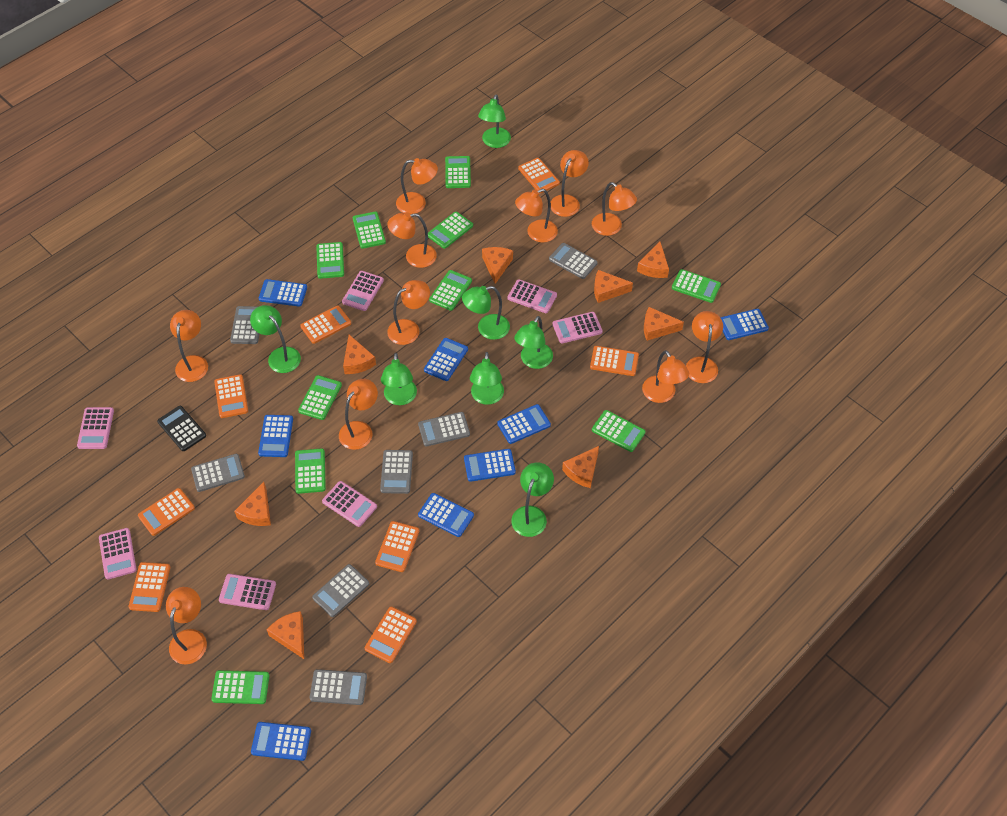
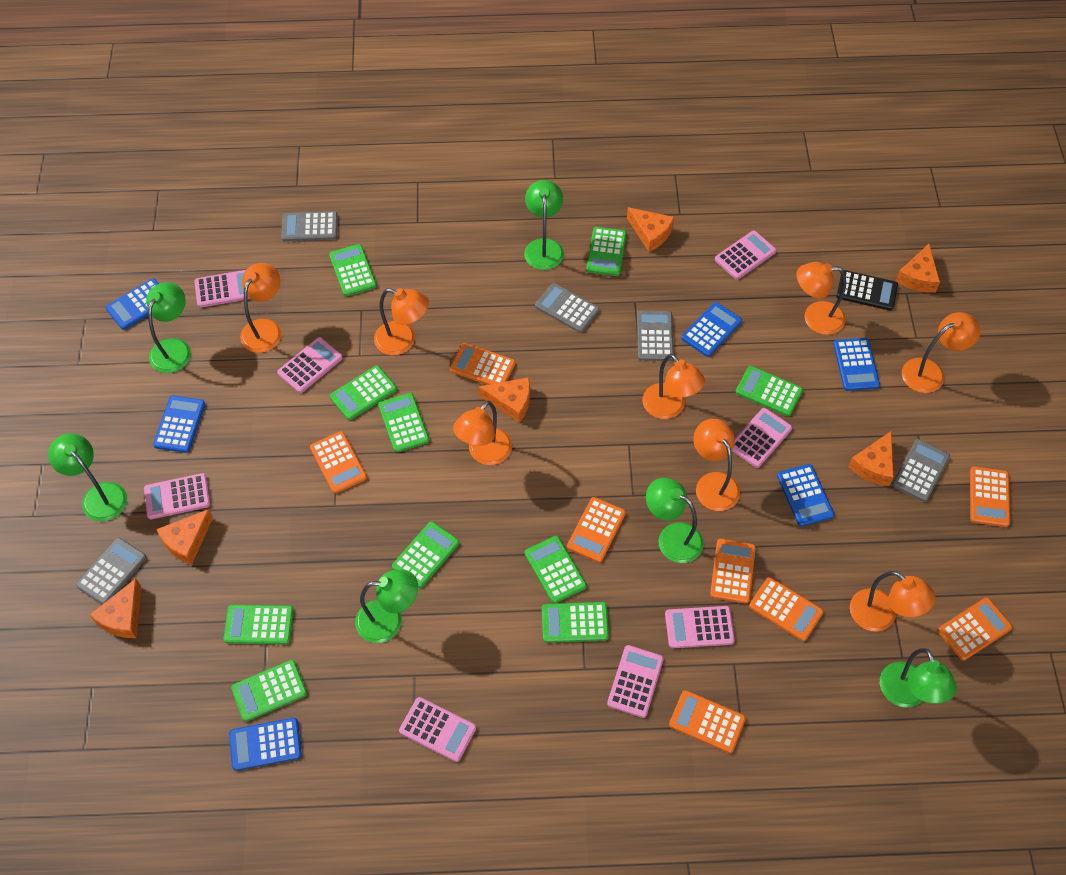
blue calculator: [251,722,311,761] [258,415,293,457] [259,279,307,307] [418,493,474,537] [424,338,468,381] [464,449,516,482] [497,404,551,444] [720,309,769,340] = 8 -> [105,278,159,330] [153,396,205,453] [229,718,302,771] [682,302,742,357] [777,464,834,527] [833,338,880,391] = 6
green lamp: [250,305,301,373] [381,353,417,405] [462,286,510,340] [470,352,504,405] [478,94,511,148] [511,462,554,537] [514,316,553,369] = 7 -> [48,433,127,522] [146,282,191,373] [355,570,418,643] [524,180,564,270] [646,478,704,563] [880,648,957,708] = 6
grey calculator: [191,454,245,492] [230,306,259,344] [310,669,367,705] [312,564,369,617] [380,450,413,494] [418,412,470,446] [549,243,598,279] = 7 -> [76,538,147,604] [281,211,338,242] [535,283,599,333] [637,311,674,361] [892,439,950,502] = 5
orange cheese: [234,482,271,526] [267,611,304,659] [343,335,376,374] [482,247,513,284] [562,446,599,488] [594,270,633,303] [637,241,669,278] [644,307,684,341] = 8 -> [90,579,141,638] [156,509,213,565] [478,377,530,423] [627,207,674,252] [848,432,894,486] [896,244,940,293] = 6
orange lamp: [166,587,207,664] [170,310,208,382] [339,379,378,450] [387,212,437,268] [387,280,430,345] [396,158,438,214] [515,189,558,243] [551,150,589,217] [592,182,637,236] [642,350,689,403] [686,311,723,383] = 11 -> [240,263,282,353] [374,288,429,355] [453,401,512,465] [643,354,705,419] [693,419,740,511] [796,262,846,335] [850,571,935,632] [902,312,981,393] = 8
pink calculator: [77,407,114,449] [99,528,137,580] [219,574,276,610] [322,481,377,527] [342,271,384,311] [508,279,557,313] [553,312,603,343] = 7 -> [144,473,211,519] [194,270,250,308] [277,337,343,393] [399,697,476,762] [607,645,664,718] [665,606,735,648] [715,231,776,280] [732,408,792,468] = 8

